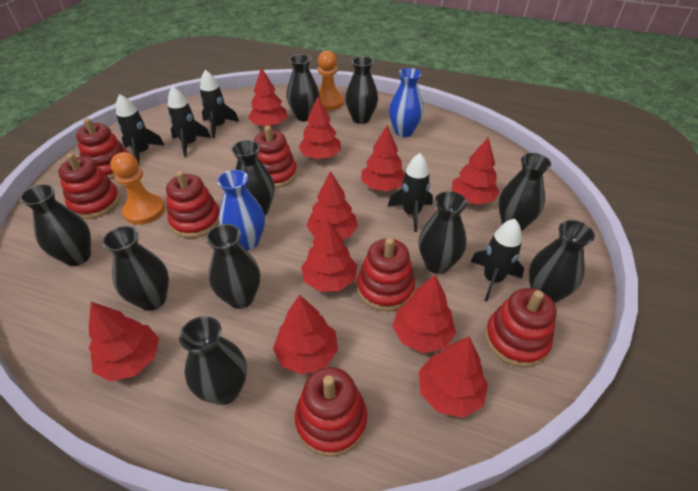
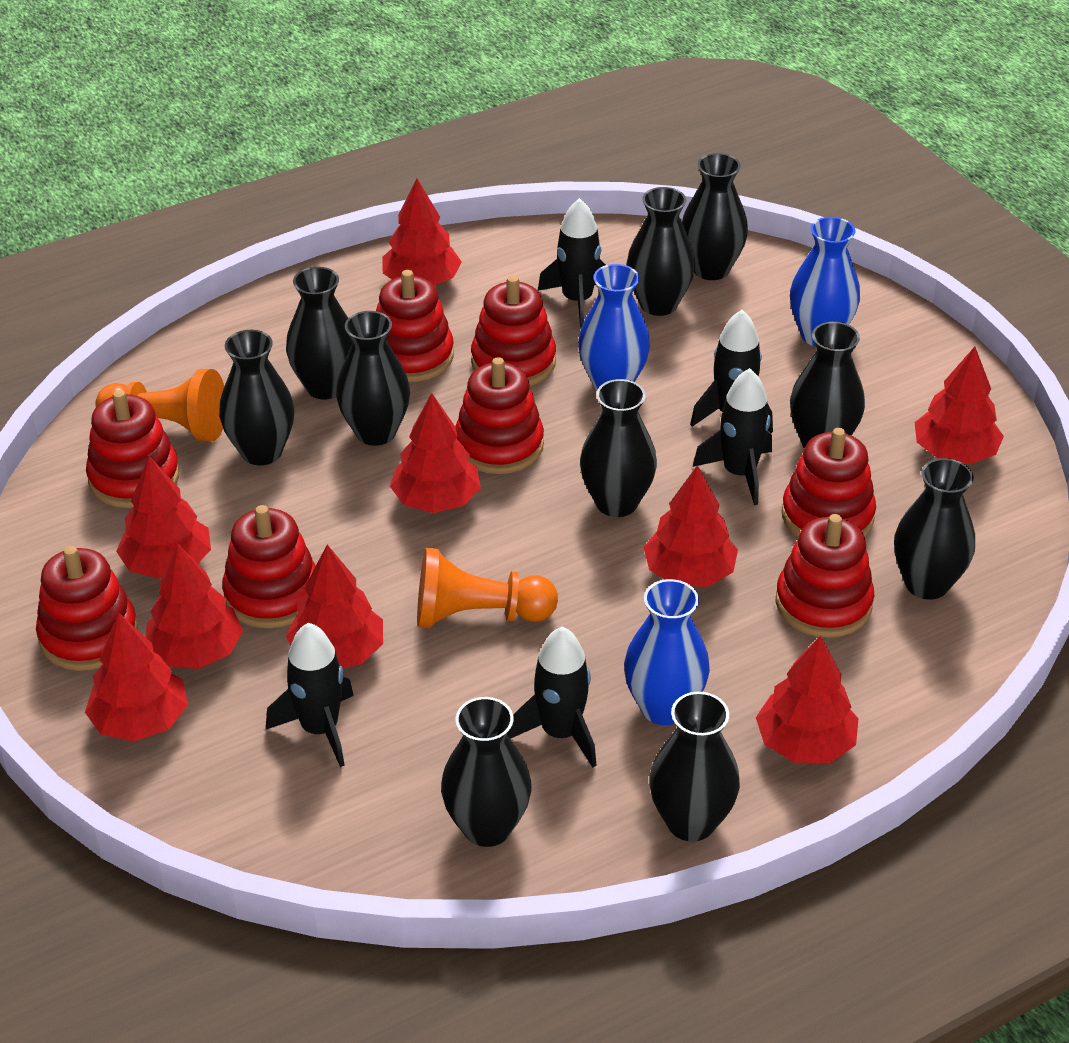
blue vase: [217,170,265,251] [389,68,423,137] = 2 -> [578,264,650,391] [624,579,710,725] [790,217,860,346] = 3
red stacking toy: [58,153,120,219] [76,118,128,179] [166,171,219,238] [254,126,297,188] [295,367,367,457] [357,238,415,311] [485,288,557,367] = 7 -> [36,546,138,671] [86,390,179,508] [222,505,316,628] [376,270,454,382] [455,357,544,474] [471,276,556,386] [776,514,874,638] [782,428,876,537] = 8
red tree: [89,302,159,382] [248,67,288,127] [273,295,338,374] [299,96,341,159] [301,218,357,292] [306,171,358,239] [361,126,405,191] [393,275,456,353] [419,336,488,418] [451,138,500,205] = 10 -> [85,613,188,741] [116,456,211,579] [145,544,243,669] [286,545,383,668] [382,179,462,286] [390,393,481,513] [644,465,738,587] [756,635,859,763] [915,347,1004,464] = 9

